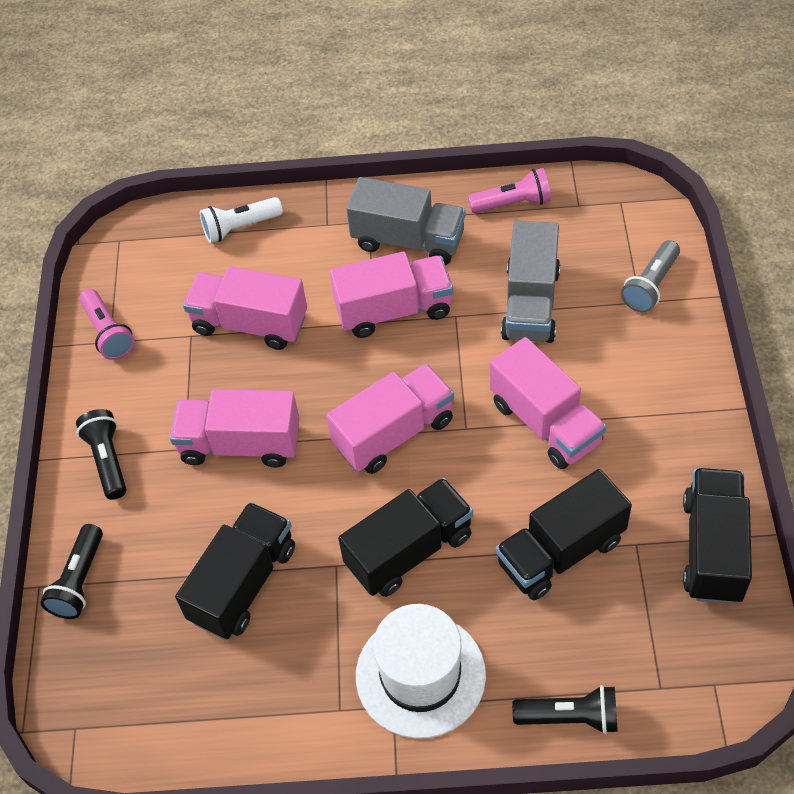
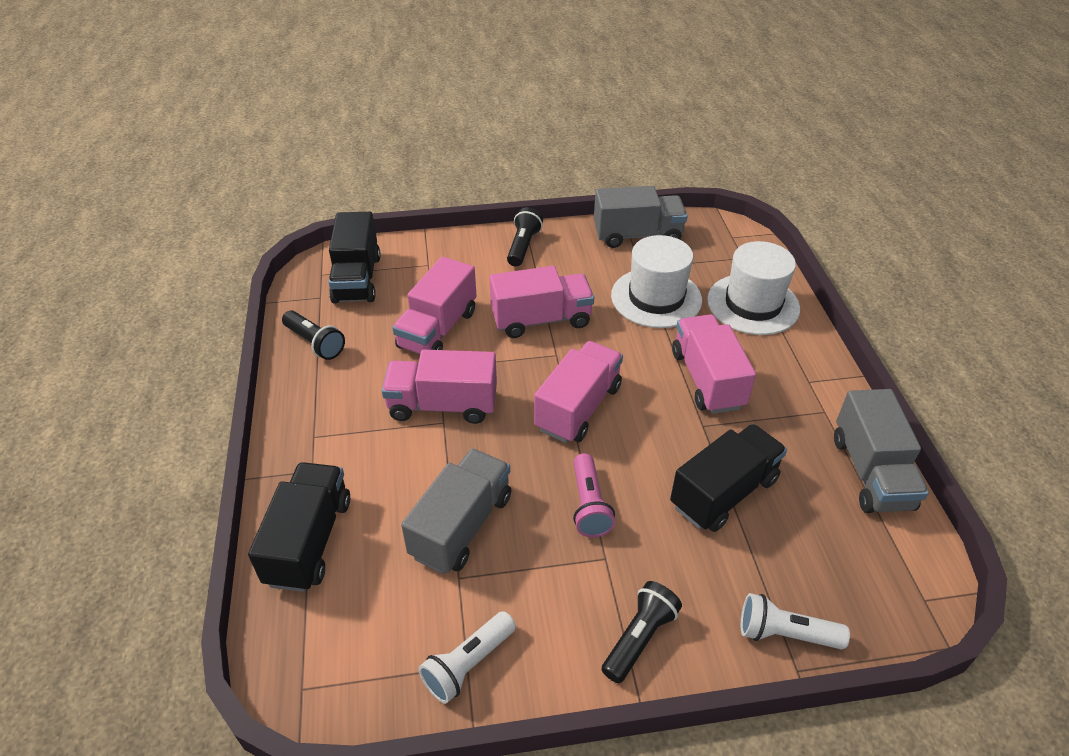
black truck: [175,502,295,639] [338,478,473,597] [496,469,632,600] [683,468,752,604] = 4 -> [248,462,350,592] [329,212,381,303] [670,424,787,532] = 3
grey flashlight: [621,240,680,312] = 1 -> none = 0
grey truck: [346,177,465,265] [501,221,560,343] = 2 -> [401,448,511,574] [594,186,688,248] [834,389,929,513] = 3
pink flashlight: [79,289,135,360] [468,168,551,213] = 2 -> [573,453,615,537] = 1
white flashlight: [200,197,283,243] = 1 -> [418,611,516,704] [741,593,850,650] = 2
white hat: [356,604,486,739] = 1 -> [611,235,702,328] [707,241,800,335] = 2

